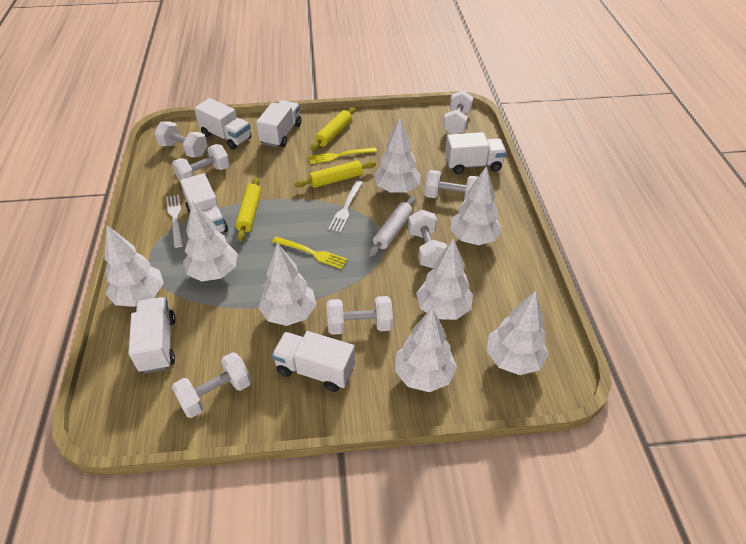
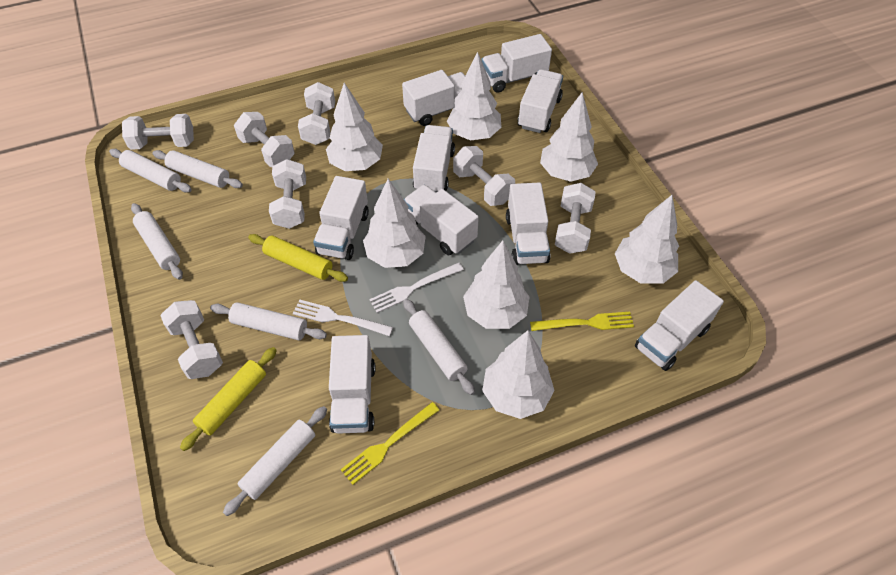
white rolling pin: [369,196,415,257] = 1 -> [109,149,192,193] [131,203,183,280] [153,150,243,188] [210,302,327,340] [223,406,327,516] [403,299,475,395] = 6
white tree: [104,225,164,307] [183,200,238,282] [259,243,316,326] [374,118,421,193] [395,308,457,392] [416,238,473,320] [450,166,502,245] [487,291,549,375] = 8 -> [326,83,383,171] [363,178,426,268] [447,52,501,141] [463,241,530,329] [482,330,555,419] [540,92,598,182] [615,195,679,284] = 7
white truck: [128,297,175,373] [180,173,228,233] [194,98,252,150] [256,100,301,147] [272,331,355,392] [445,132,507,174] = 6 -> [313,176,369,260] [329,335,376,434] [402,70,465,126] [404,184,479,255] [413,125,455,193] [481,34,552,93] [506,182,550,265] [518,69,563,133] [635,280,724,371] = 9
yellow rolling pin: [235,177,261,241] [295,160,376,188] [311,107,356,150] = 3 -> [180,347,277,451] [248,234,348,282] = 2

